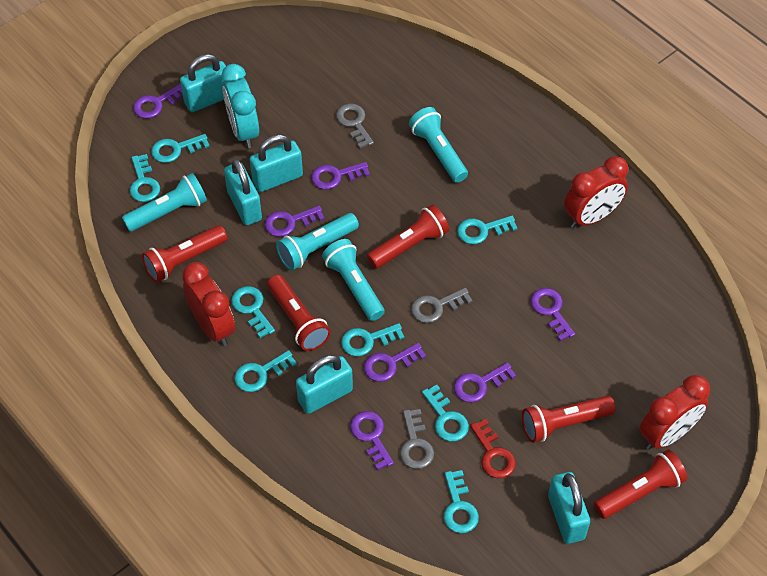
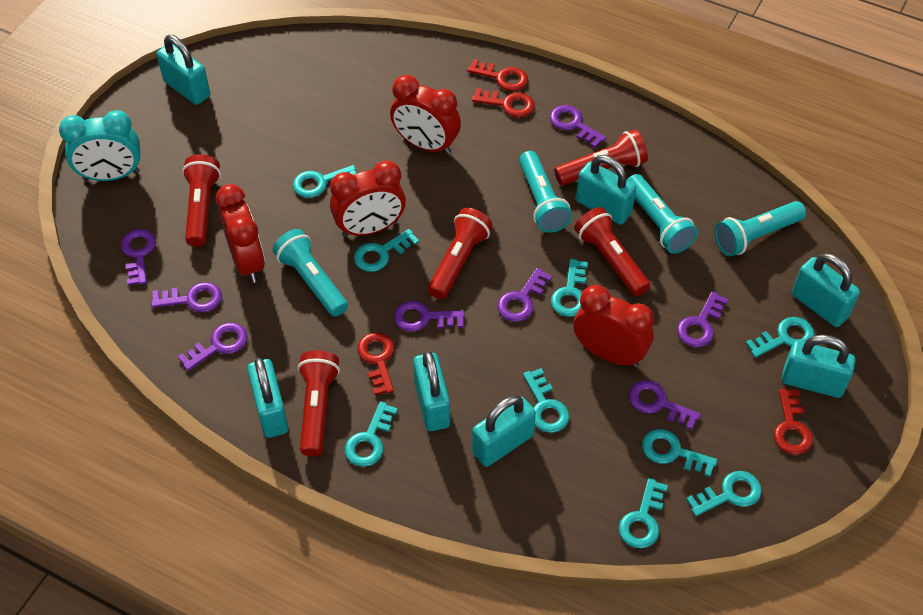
grey key: [336,104,374,148] [400,409,434,469] [411,288,473,323] = 3 -> none = 0
purple key: [133,84,183,118] [265,206,325,237] [311,162,370,189] [350,411,394,470] [364,343,426,382] [454,362,516,403] [530,288,575,341] = 7 -> [121,229,156,286] [151,282,222,312] [178,323,248,371] [394,301,465,331] [497,268,552,322] [550,105,606,148] [629,380,701,430] [677,291,729,347] = 8
red clock: [182,262,235,346] [564,156,628,228] [640,375,710,450] = 3 -> [216,184,265,283] [330,160,406,237] [390,75,461,155] [573,285,654,367] = 4
red key: [470,419,516,478] = 1 -> [357,332,394,395] [467,59,528,91] [472,88,535,117] [774,389,813,455] = 4
turquoise key: [130,154,160,202] [151,134,210,163] [231,286,275,338] [234,350,297,392] [341,323,404,357] [422,385,469,442] [444,470,479,533] [457,216,517,244] = 8 -> [293,165,356,198] [345,401,398,467] [354,229,419,272] [523,368,570,433] [551,259,588,317] [619,478,668,548] [642,429,717,477] [686,471,762,516] [745,317,815,358] = 9
turquoise padlock: [180,54,226,112] [224,159,262,225] [250,134,303,192] [296,354,353,414] [548,472,590,544] = 5 -> [156,35,210,105] [247,358,288,438] [413,351,450,431] [472,395,536,467] [576,155,636,225] [782,335,856,398] [792,253,860,327] = 7

